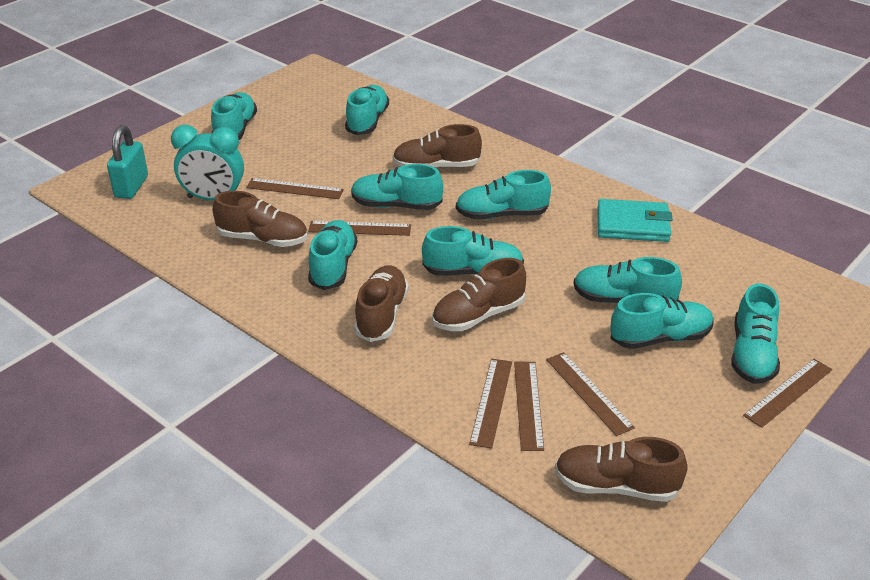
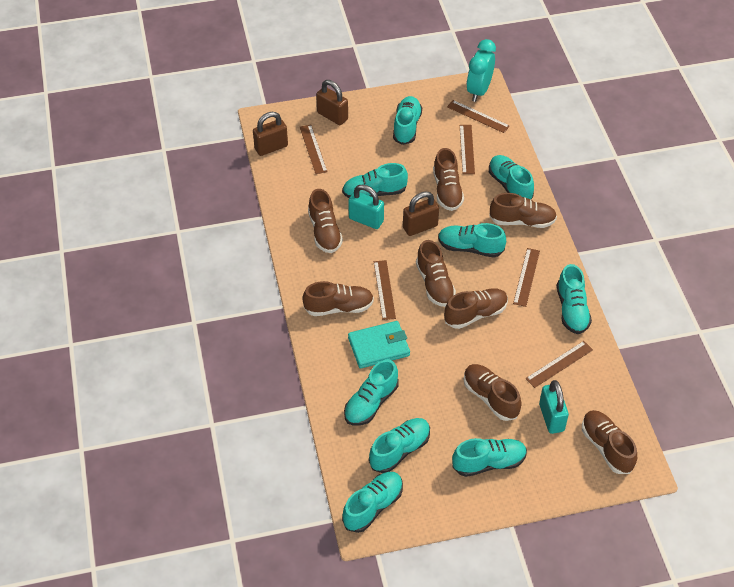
brown padlock: none = 0 -> [253,112,288,156] [316,80,348,125] [403,191,439,236] = 3
brown shoe: [213,191,307,247] [354,265,409,342] [393,124,482,167] [432,258,526,331] [555,437,688,502] = 5 -> [303,281,374,316] [308,189,343,253] [416,240,456,307] [433,148,464,211] [444,288,508,329] [464,364,522,421] [489,193,557,228] [582,410,637,474] = 8
turquoise padlock: [107,125,148,199] = 1 -> [348,184,384,229] [539,380,569,434] = 2

